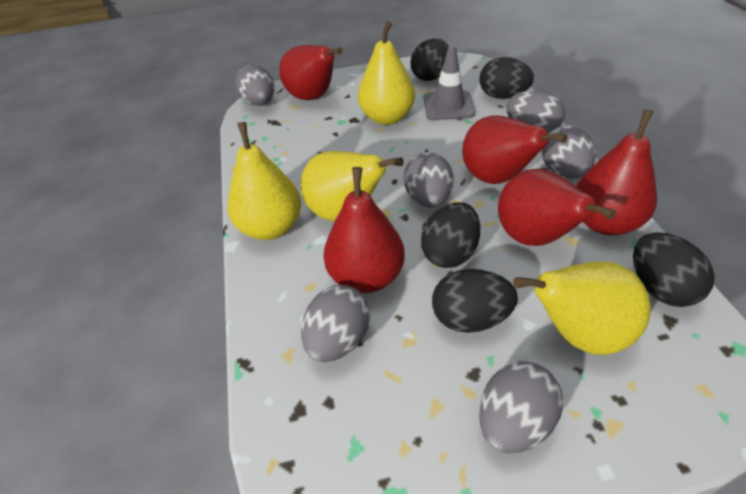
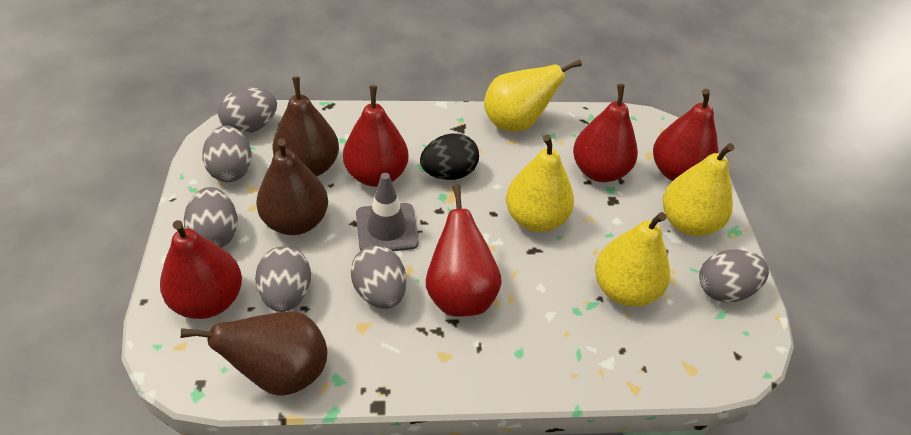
black egg: [411,38,448,81] [421,202,480,268] [432,269,518,333] [479,57,534,99] [633,232,715,307] = 5 -> [420,133,479,180] = 1
brown pear: none = 0 -> [181,311,327,396] [256,138,328,235] [273,76,339,177] = 3

